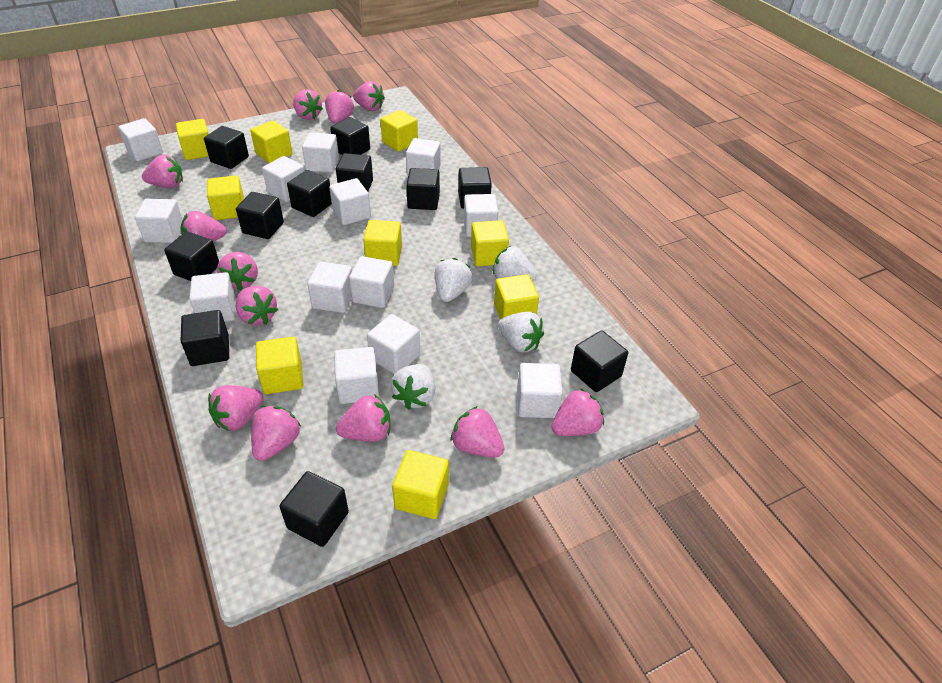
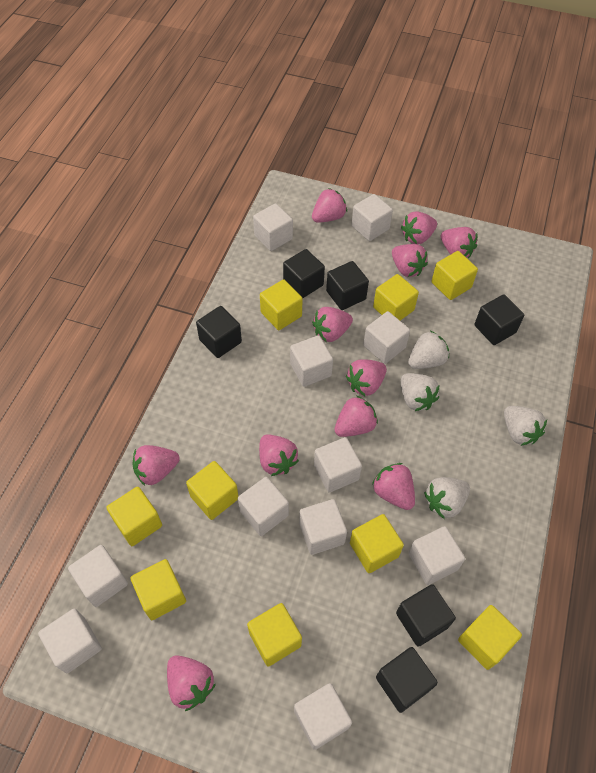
black cube: [164,231,219,281] [181,310,229,366] [204,126,249,169] [236,192,284,239] [279,471,349,547] [287,170,332,217] [330,117,370,155] [336,153,373,192] [406,168,440,210] [458,167,492,209] [571,330,628,392] = 11 -> [196,306,242,358] [283,249,325,298] [326,261,369,310] [376,647,438,713] [396,584,456,647] [474,294,524,345] = 6
pink strawberry: [142,154,183,188] [181,211,227,242] [208,385,263,431] [217,252,258,291] [236,286,278,325] [251,405,301,461] [293,89,323,120] [325,90,354,124] [336,394,390,442] [353,81,385,111] [450,406,504,457] [551,388,604,436] = 12 -> [133,445,180,486] [167,655,216,711] [259,434,299,476] [312,188,347,223] [312,307,353,342] [335,396,378,437] [346,359,387,396] [372,463,415,510] [392,244,428,277] [401,211,437,244] [441,227,477,258] = 11
white cube: [118,118,163,161] [135,199,183,243] [189,272,236,322] [262,156,304,202] [302,132,339,173] [307,261,352,313] [329,178,371,225] [334,347,379,404] [349,256,394,308] [367,314,420,374] [406,138,440,176] [464,194,498,237] [517,363,563,418] = 13 -> [38,609,102,673] [68,545,128,607] [238,477,289,536] [253,203,293,251] [290,335,333,387] [294,683,352,750] [299,499,347,555] [314,437,362,493] [351,194,393,241] [363,311,410,364] [409,526,465,585] = 11

